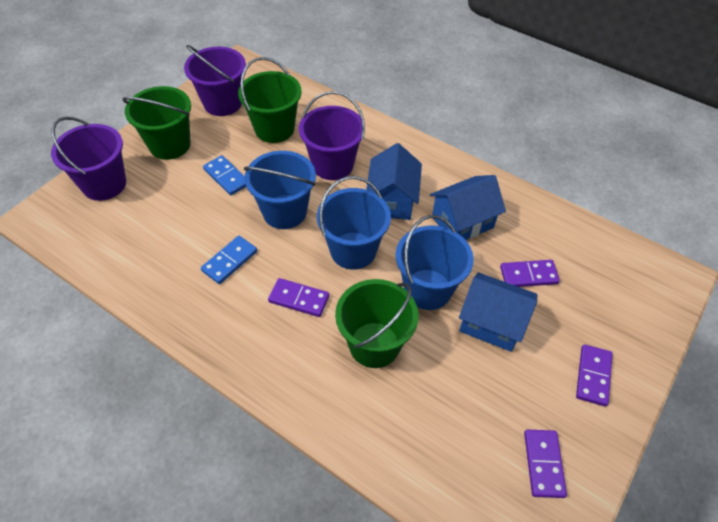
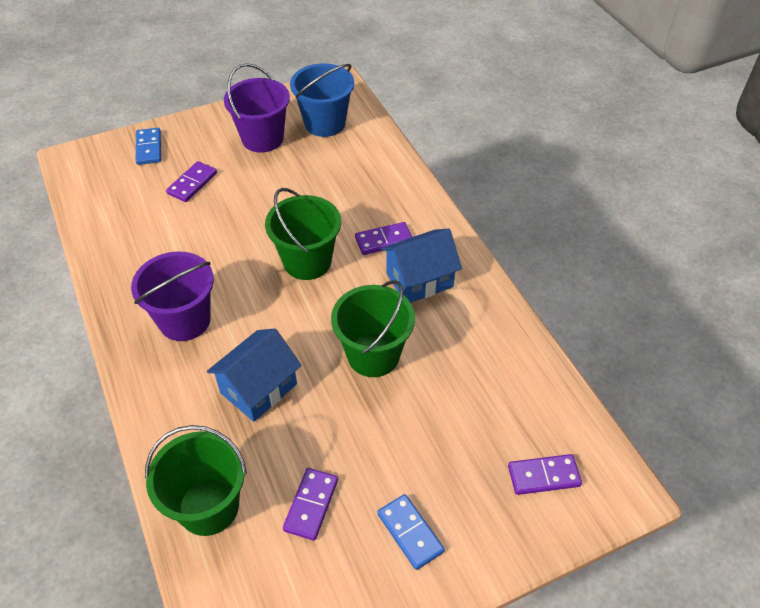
blue bucket: [244,151,316,229] [317,176,391,270] [396,215,474,310] = 3 -> [290,63,354,137] = 1
blue house: [366,143,422,220] [430,175,506,240] [459,272,537,352] = 3 -> [207,328,302,422] [381,229,462,303] = 2
purple bucket: [51,117,126,201] [184,45,246,116] [299,91,365,180] = 3 -> [131,252,214,341] [224,63,290,153] = 2

